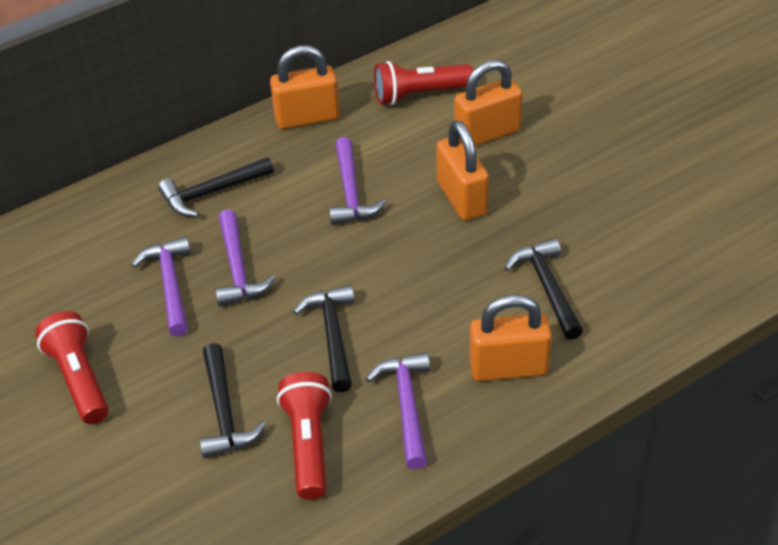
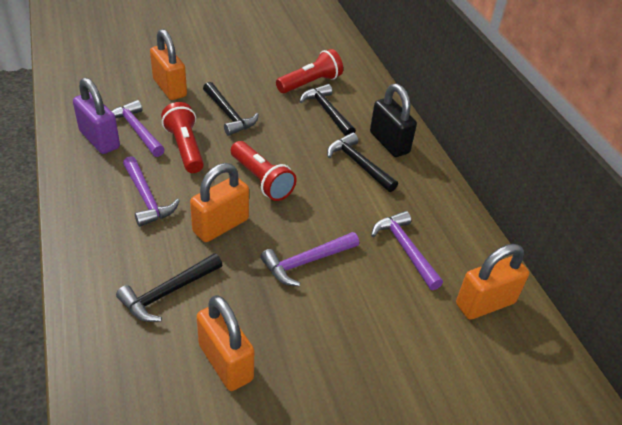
black padlock: none = 0 -> [370,84,417,157] = 1
purple padlock: none = 0 -> [73,78,120,154] = 1

